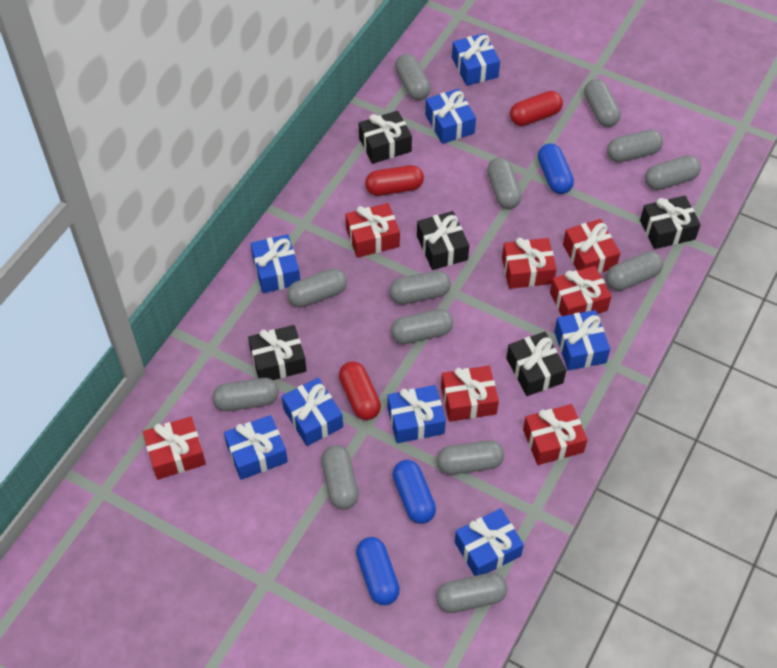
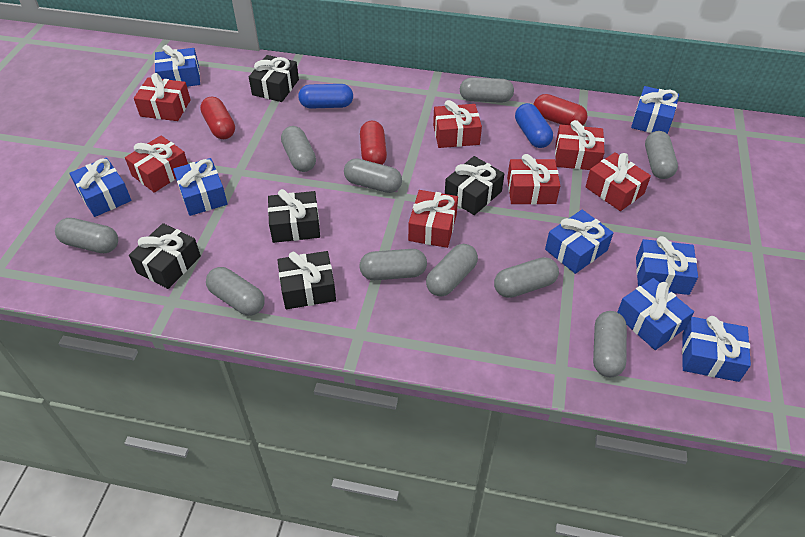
blue capsule: [356,537,400,605] [392,460,436,524] [538,144,574,194] = 3 -> [298,84,353,109] [515,103,553,148] = 2
grey capsule: [212,378,279,411] [287,268,347,308] [321,445,359,510] [389,270,451,305] [391,309,453,344] [395,54,431,100] [436,573,507,613] [437,440,504,475] [487,157,522,209] [584,79,621,127] [606,251,663,291] [607,130,663,162] [645,155,701,190] = 13 -> [55,218,118,253] [206,267,265,316] [281,126,316,172] [344,158,402,193] [359,249,427,280] [426,244,478,296] [460,77,514,103] [494,257,559,298] [593,311,627,377] [645,131,678,179] = 10

